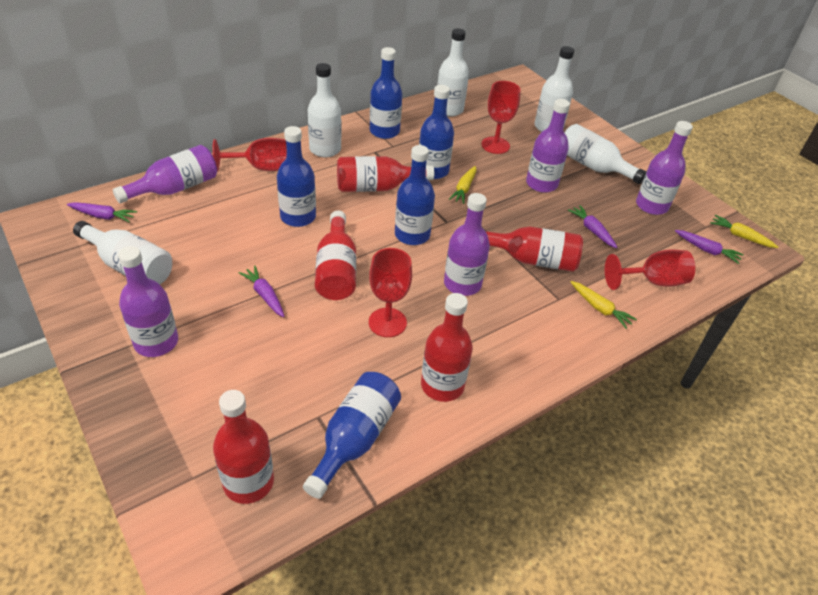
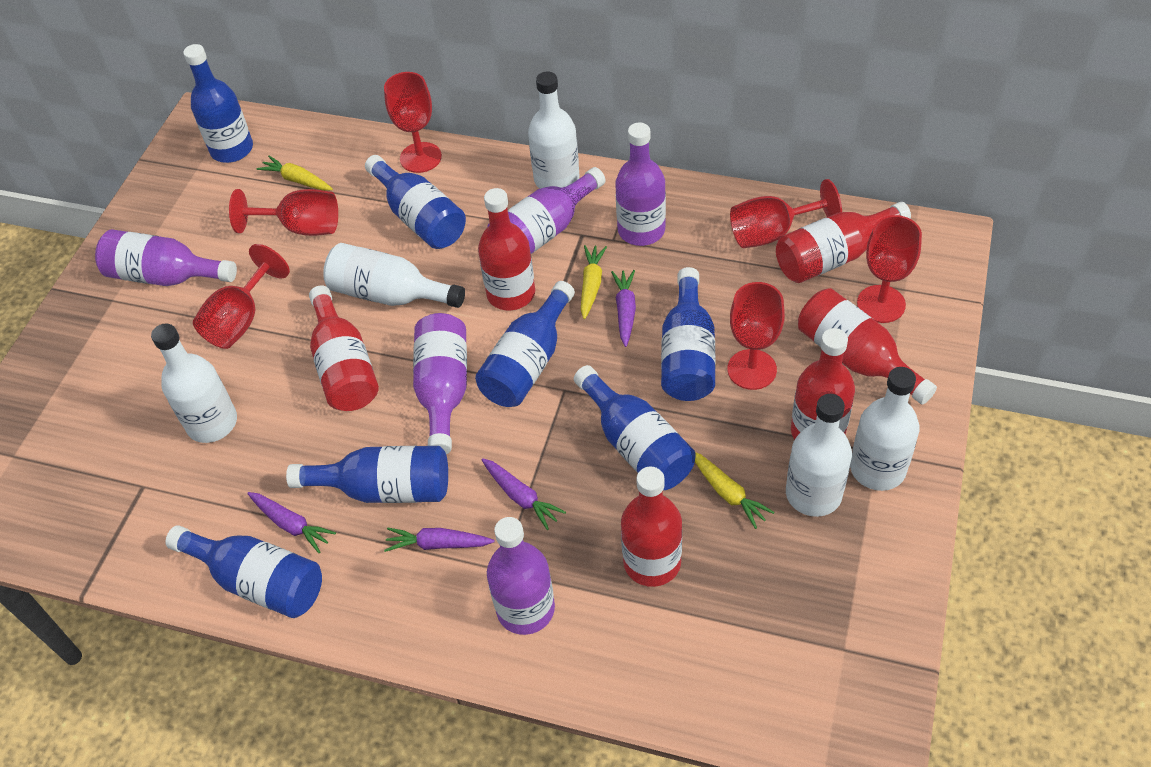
blue bottle: [277,126,316,227] [303,372,401,499] [370,47,402,139] [395,145,435,245] [419,85,454,179] = 5 -> [165,525,322,618] [183,44,253,163] [286,446,448,503] [365,155,466,249] [475,281,575,407] [574,365,695,490] [661,267,716,401] = 7
red bottle: [213,390,274,504] [315,210,356,300] [337,156,434,192] [421,293,473,402] [485,227,583,272] = 5 -> [309,285,379,411] [478,188,535,311] [621,467,682,587] [776,202,911,283] [791,328,855,440] [798,288,937,405] = 6
red goblet: [213,138,287,172] [369,248,412,337] [481,81,521,154] [605,249,695,290] = 4 -> [193,244,290,349] [229,189,338,236] [384,72,442,173] [727,282,785,390] [730,179,842,248] [857,215,922,323] = 6

